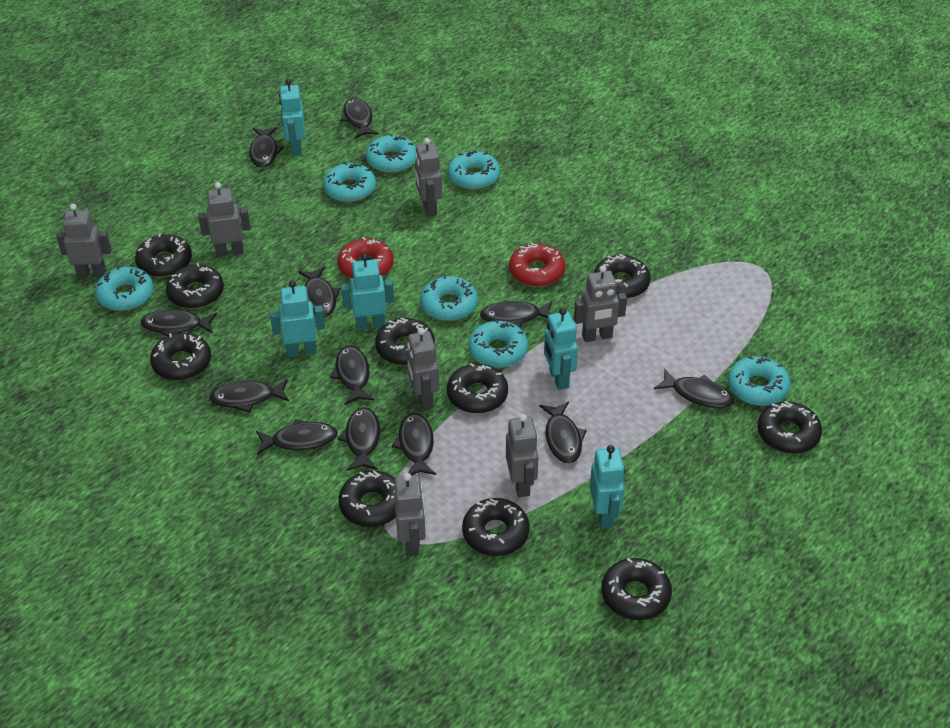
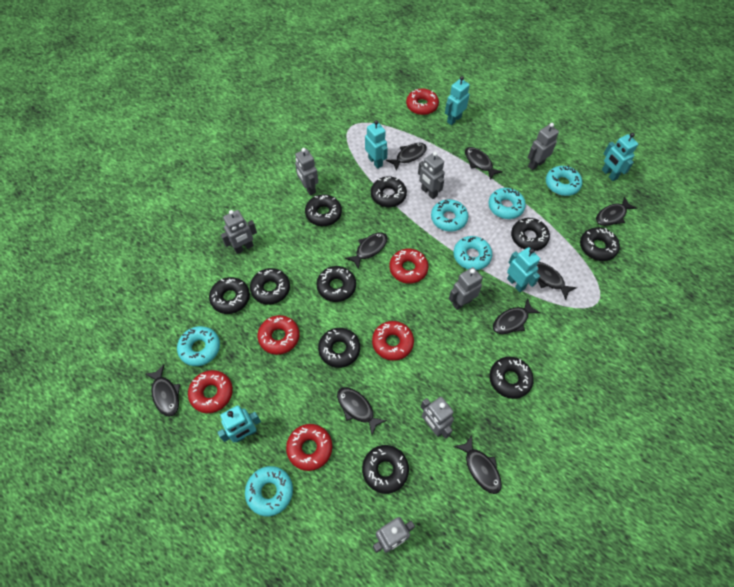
black fish: [140,310,217,336] [209,379,289,413] [249,127,284,168] [256,419,338,455] [298,266,341,317] [330,346,374,405] [338,407,380,471] [340,98,379,139] [392,413,436,475] [480,301,552,328] [539,401,587,463] [654,369,734,408] = 12 -> [145,364,180,417] [337,387,387,435] [345,232,387,269] [386,143,427,171] [454,435,502,494] [465,147,503,180] [493,298,541,334] [537,262,577,300] [596,196,637,226] = 9
red donut: [337,237,394,278] [509,243,565,287] = 2 -> [188,370,233,413] [258,315,299,355] [286,424,332,471] [372,321,414,361] [389,249,429,284] [406,89,439,115] = 6
turquoise donut: [95,266,154,311] [323,162,376,202] [366,134,416,173] [420,275,478,321] [448,151,500,190] [469,319,528,368] [728,356,791,406] = 7 -> [177,326,220,366] [245,466,293,516] [431,199,468,232] [454,236,492,270] [488,188,526,219] [546,165,582,196] = 6

